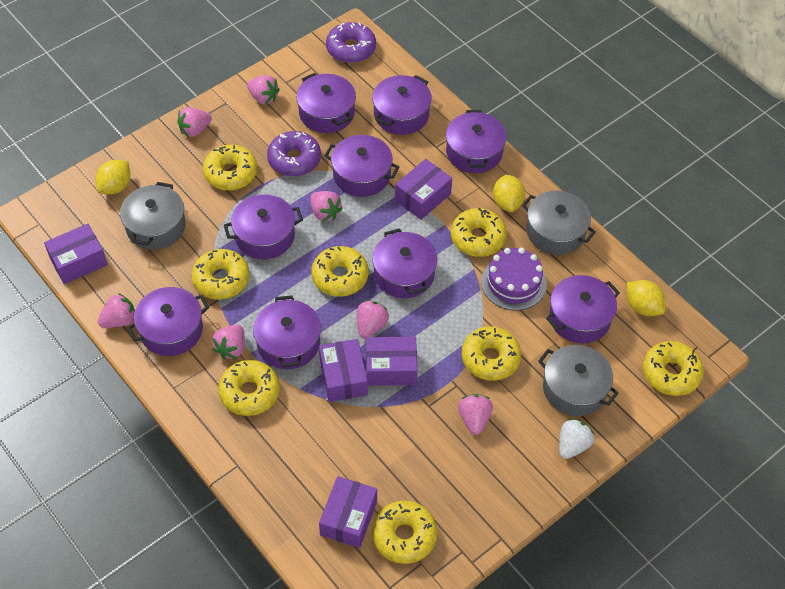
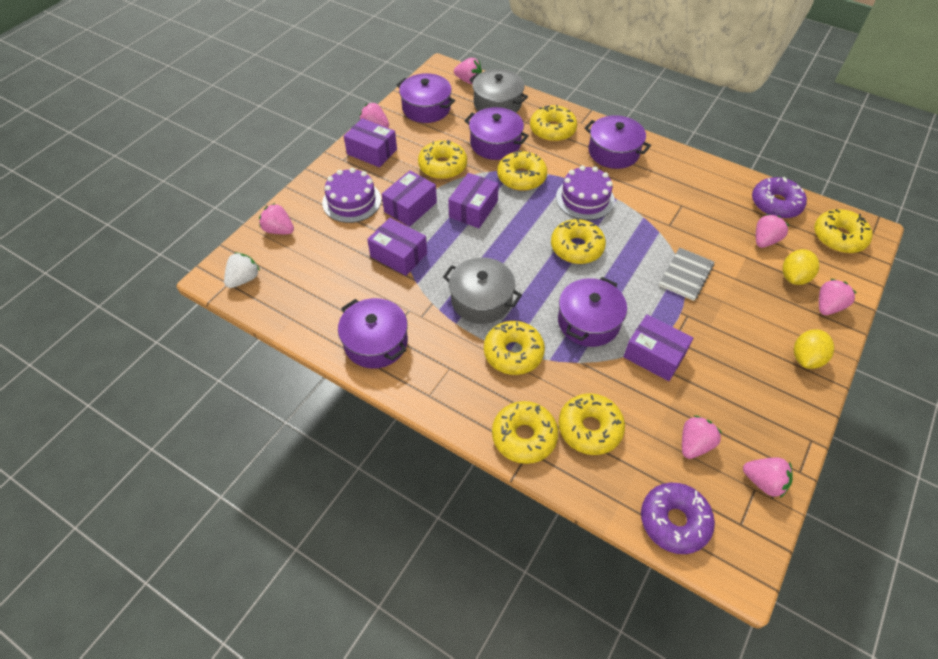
grey notebook: none = 0 -> [659,248,714,301] = 1
grey pot: [120,182,186,250] [522,191,596,255] [538,345,619,416] = 3 -> [443,258,522,324] [469,69,528,113] = 2
purple cake: [481,248,547,311] = 1 -> [322,168,381,223] [556,165,615,220] = 2
purple pot: [127,287,209,356] [224,195,303,259] [253,295,321,369] [296,73,356,133] [324,135,400,197] [372,75,432,135] [372,228,438,298] [446,110,506,173] [546,275,620,343] = 9 -> [338,298,408,369] [397,73,455,123] [464,107,529,160] [558,277,627,347] [585,115,651,169] = 5
yellow lemon: [96,160,130,194] [493,174,525,212] [627,280,666,316] = 3 -> [782,249,819,285] [794,329,834,369] = 2

